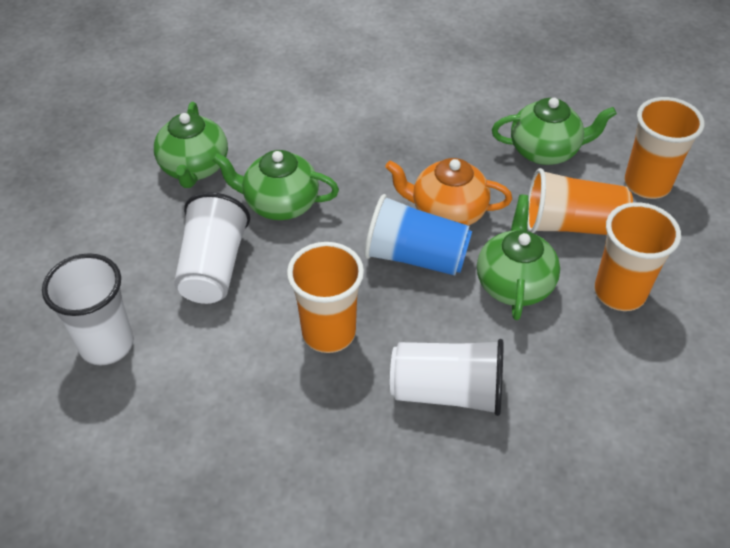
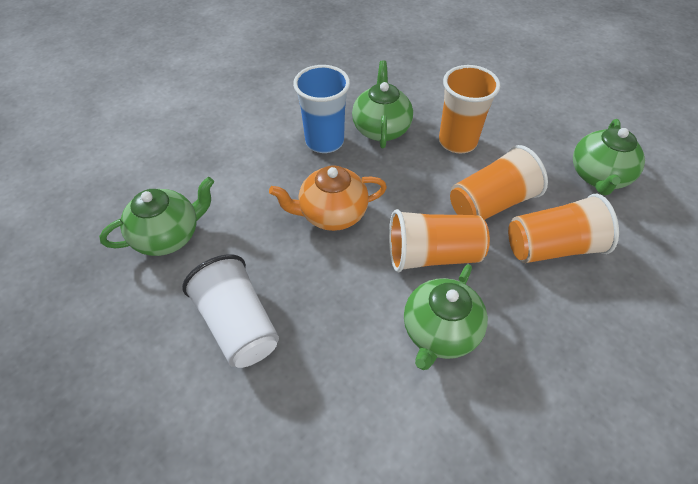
white cup: [42,253,134,366] [174,192,250,304] [390,339,504,416] = 3 -> [182,254,279,368] = 1

